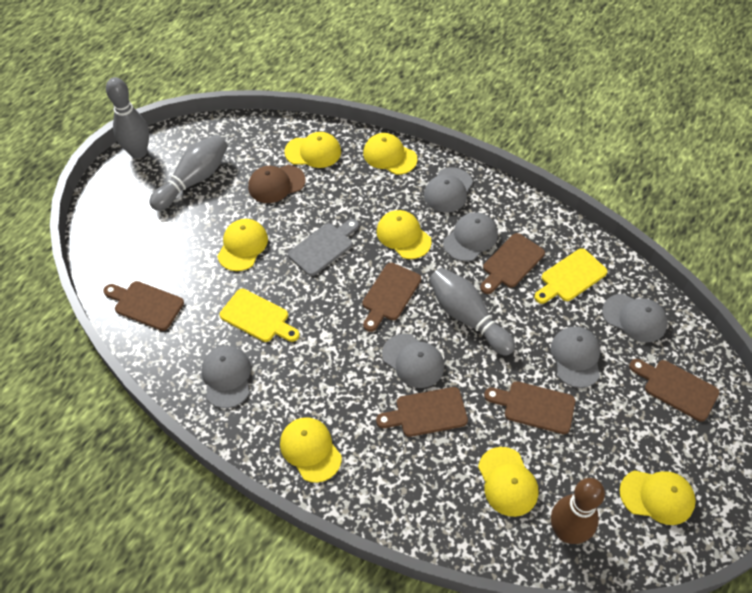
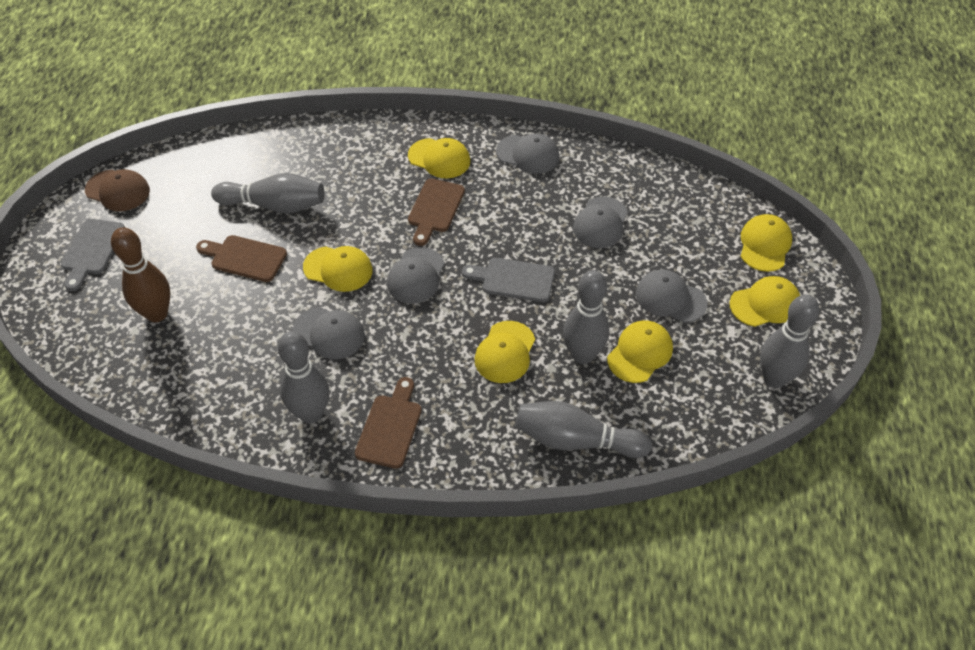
brown cutting board: [103,281,184,331] [362,263,421,332] [376,387,468,437] [480,233,545,294] [484,381,575,434] [629,359,720,422] = 6 -> [196,235,287,282] [355,377,421,469] [408,178,465,246] = 3
grey bowling pin: [106,77,149,159] [149,135,228,211] [429,267,515,356] = 3 -> [211,173,325,214] [278,331,329,424] [515,401,652,458] [563,270,609,364] [760,294,819,388] = 5
grey cap: [201,346,251,408] [382,334,444,388] [424,167,473,213] [443,212,498,262] [551,326,600,388] [602,294,668,343] = 6 -> [293,307,365,359] [387,247,445,303] [496,133,560,174] [573,197,628,248] [636,270,707,323] = 5
grey cutting board: [288,219,359,276] = 1 -> [61,219,125,291] [462,258,555,302] = 2
yellow cap: [217,219,268,271] [280,417,342,483] [284,132,341,168] [363,133,418,175] [377,210,432,259] [478,447,538,517] [620,470,696,525] = 7 -> [303,246,373,292] [408,138,471,178] [475,321,535,383] [607,321,673,383] [730,276,800,327] [741,214,792,272] = 6
yellow cutting board: [220,289,300,342] [534,248,608,304] = 2 -> none = 0

